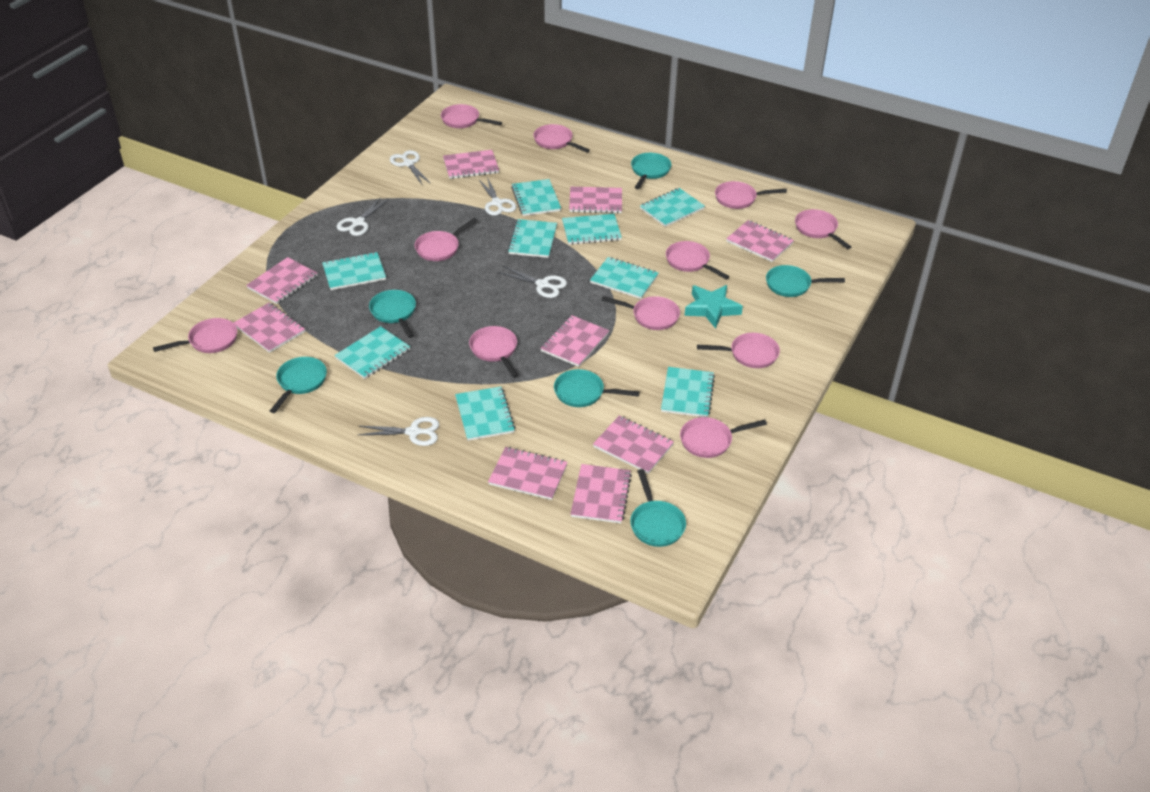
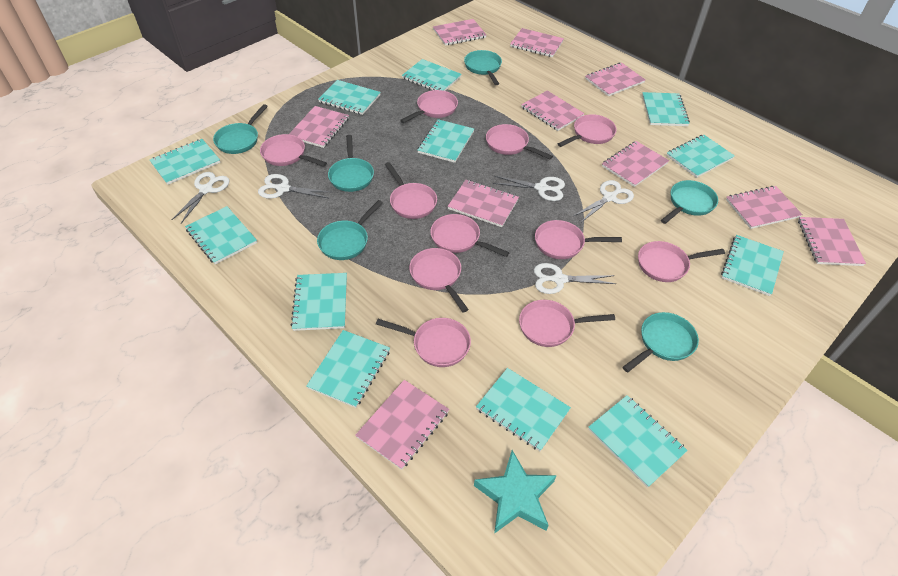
pink notebook: [233,303,305,353] [246,257,318,304] [443,150,499,179] [488,447,568,500] [540,315,610,367] [569,187,622,213] [571,464,632,523] [593,416,674,474] [726,220,794,262] = 9 -> [289,106,349,148] [355,380,449,470] [433,19,486,46] [448,180,519,227] [510,28,564,57] [521,91,584,131] [585,63,645,96] [602,141,669,187] [726,186,803,229] [798,217,866,266] = 10
turquoise notebook: [322,252,386,290] [335,326,410,379] [455,387,515,441] [508,219,557,258] [511,179,561,216] [562,214,622,245] [590,257,658,299] [640,188,705,227] [661,367,715,417] = 9 -> [150,139,221,185] [185,206,257,265] [291,273,347,331] [306,330,390,408] [318,80,381,115] [402,59,462,91] [418,119,474,163] [476,368,571,451] [588,395,688,488] [642,92,690,126] [666,135,735,178] [721,235,784,296] = 12

